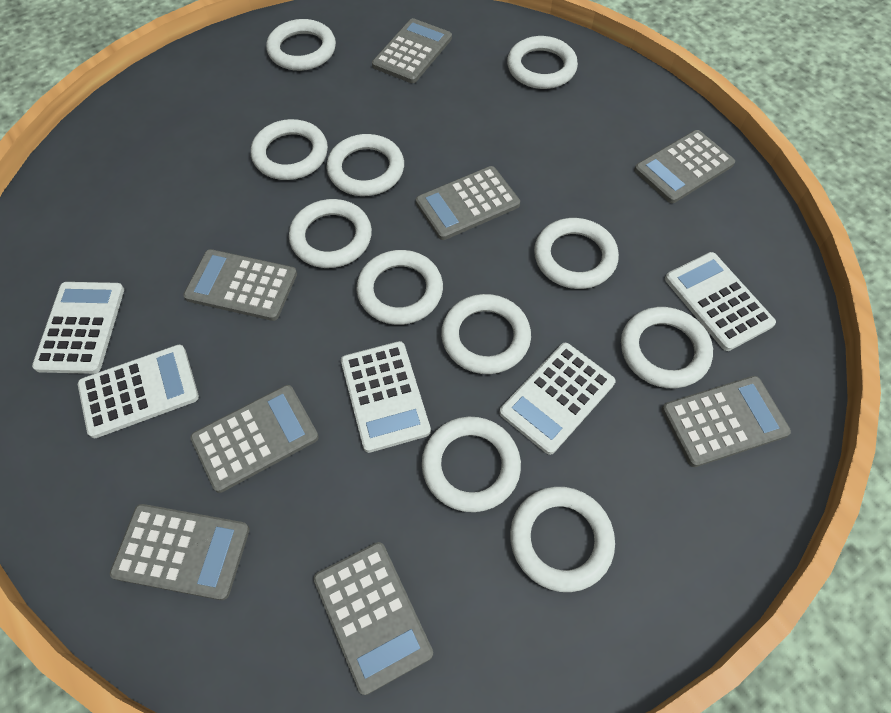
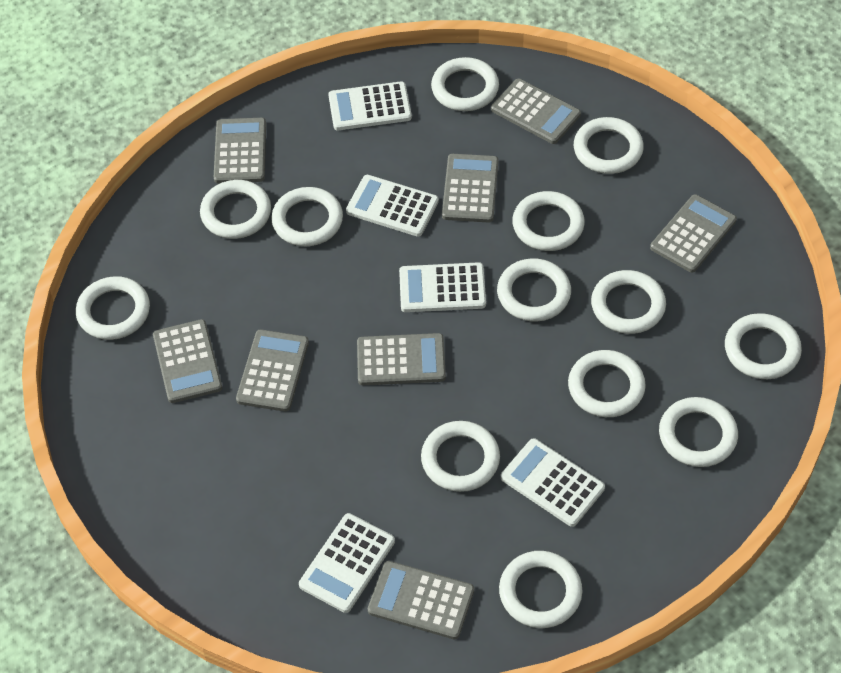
white ring: [251,119,328,180] [266,19,336,71] [289,199,372,268] [326,134,404,196] [356,250,443,325] [422,417,521,512] [441,294,531,374] [507,36,578,89] [510,487,615,592] [534,218,619,289] [621,307,713,388] = 11 -> [76,276,150,340] [200,180,271,239] [271,187,343,246] [421,421,500,492] [431,57,499,111] [497,258,571,321] [499,551,582,628] [512,191,585,251] [568,350,646,417] [574,117,644,174] [591,270,666,334] [659,397,738,467] [725,313,802,379] = 13

